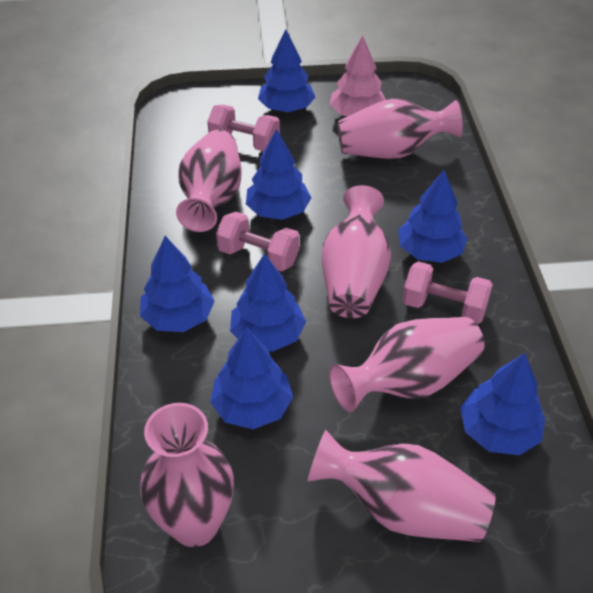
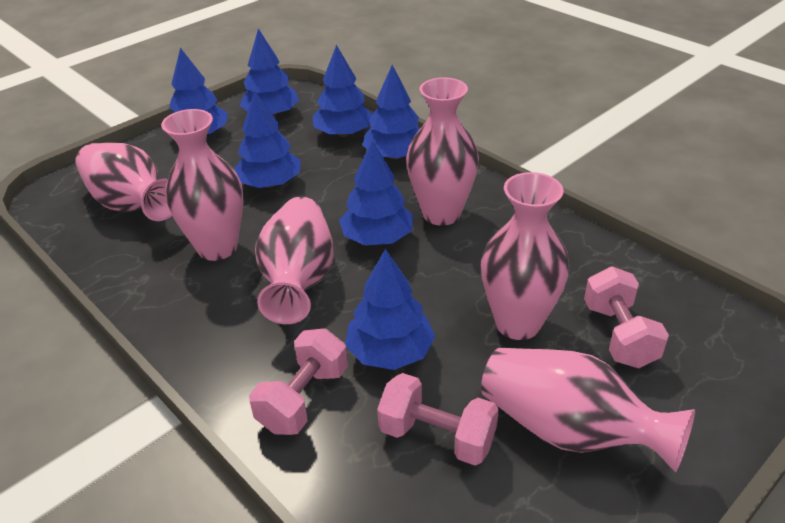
pink tree: [330,35,386,116] = 1 -> none = 0

